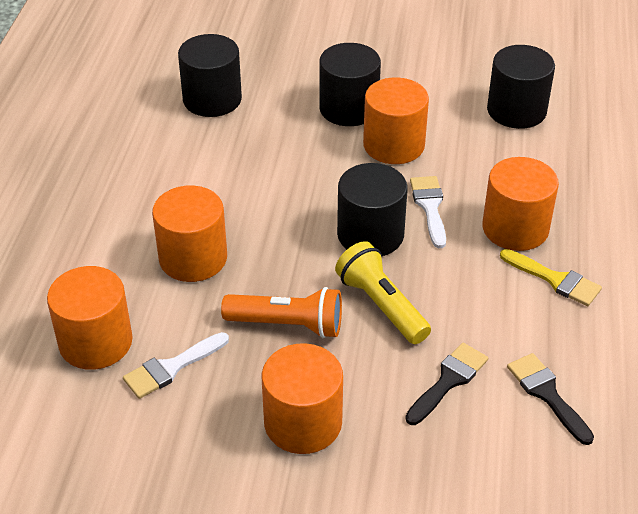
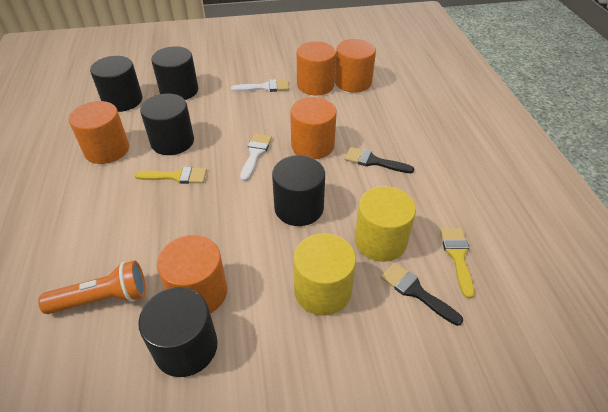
black cylinder: [178,34,242,117] [319,43,381,126] [337,163,408,256] [487,45,555,129] = 4 -> [90,56,142,112] [138,287,217,377] [140,94,194,155] [151,46,198,100] [272,155,325,226] = 5
yellow brush: [500,249,602,306] = 1 -> [134,167,207,184] [440,228,474,299] = 2
yellow cylinder: none = 0 -> [293,233,356,316] [355,186,416,262] = 2
yellow flashlight: [335,241,431,344] = 1 -> none = 0

